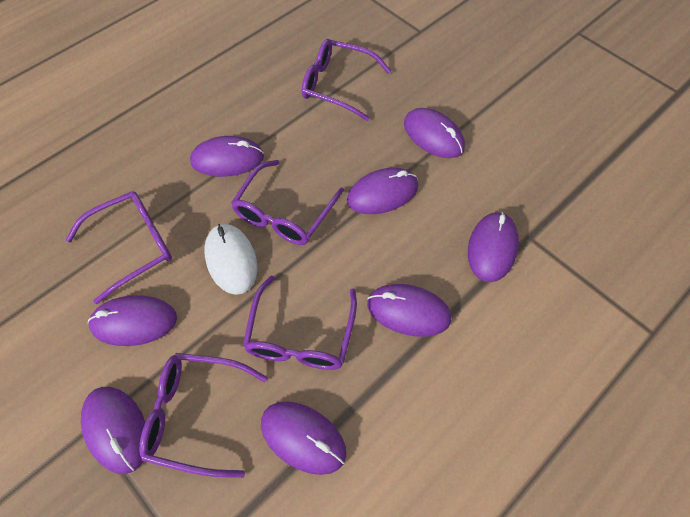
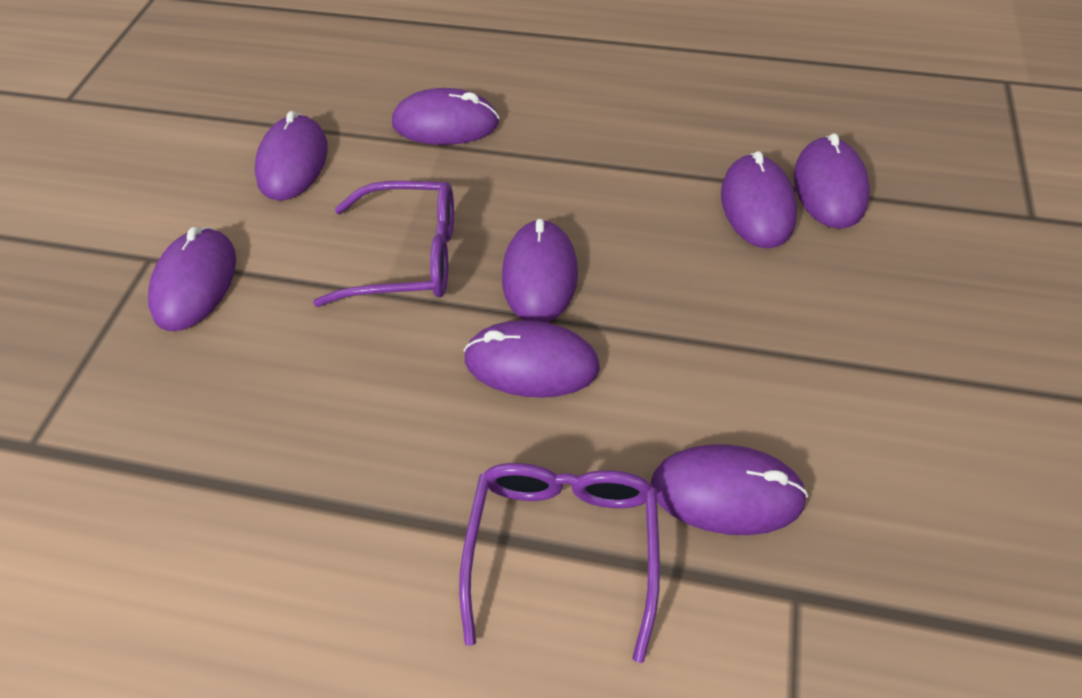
purple glasses: [66,191,172,304] [139,353,267,478] [231,160,344,245] [243,275,357,370] [302,39,391,121] = 5 -> [313,181,454,307] [459,463,660,663] = 2
white mouse: [205,224,257,295] = 1 -> none = 0

